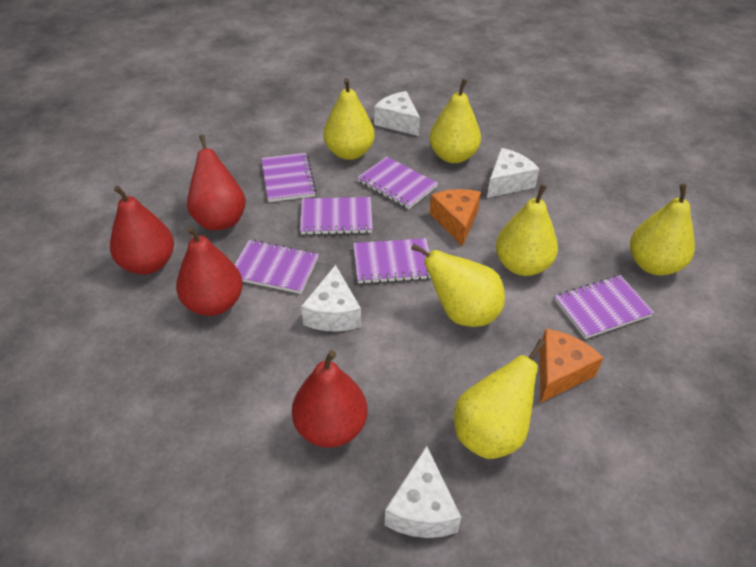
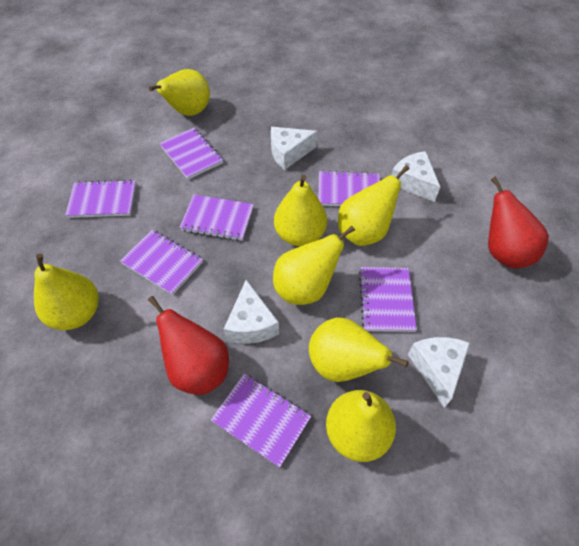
orange cheese: [430,189,481,246] [540,329,604,403] = 2 -> none = 0
purple notebook: [235,240,319,294] [261,153,317,202] [300,197,373,235] [353,238,431,284] [357,157,438,209] [555,275,654,339] = 6 -> [65,180,136,218] [120,230,203,295] [160,128,223,180] [180,195,254,241] [211,374,311,467] [318,170,380,206] [359,267,417,332] = 7
red pear: [110,186,174,274] [176,226,243,316] [187,135,246,230] [292,350,367,448] = 4 -> [148,296,229,395] [488,177,549,268] = 2
yellow pear: [324,78,375,160] [411,243,505,327] [429,79,481,163] [454,339,545,459] [496,184,558,276] [630,184,695,275] = 6 -> [34,254,98,330] [149,69,210,116] [273,226,355,305] [274,175,327,246] [309,317,409,382] [326,390,396,462] [338,165,410,246] = 7

